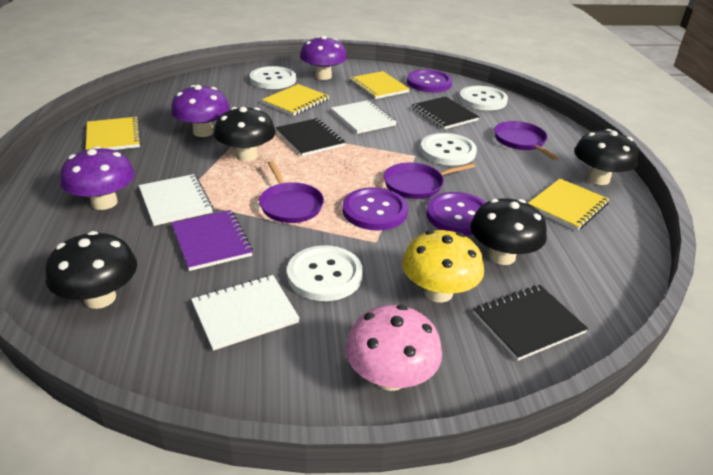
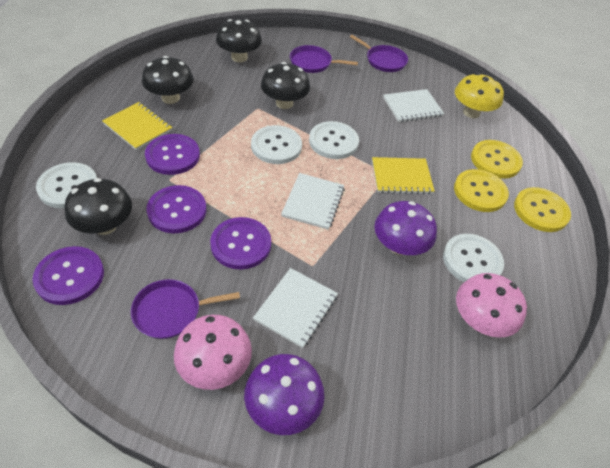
black notebook: [276,118,345,156] [412,96,479,129] [473,285,588,361] = 3 -> none = 0
pink mushroom: [346,305,442,391] = 1 -> [174,315,252,390] [456,273,527,338] = 2
purple button: [342,187,408,231] [407,70,453,92] [426,192,486,235] = 3 -> [32,246,104,305] [145,134,200,175] [146,185,206,233] [210,217,271,270] = 4
purple mushroom: [60,146,135,210] [171,85,230,137] [300,35,347,80] = 3 -> [244,354,325,435] [375,201,437,255] = 2
purple notebook: [172,210,253,271] = 1 -> none = 0
yellow button: none = 0 -> [454,169,509,212] [471,140,523,179] [514,187,571,232] = 3
yellow notebook: [86,117,141,150] [262,84,329,116] [350,71,410,99] [528,179,610,230] = 4 -> [102,102,173,150] [372,157,435,194] = 2

